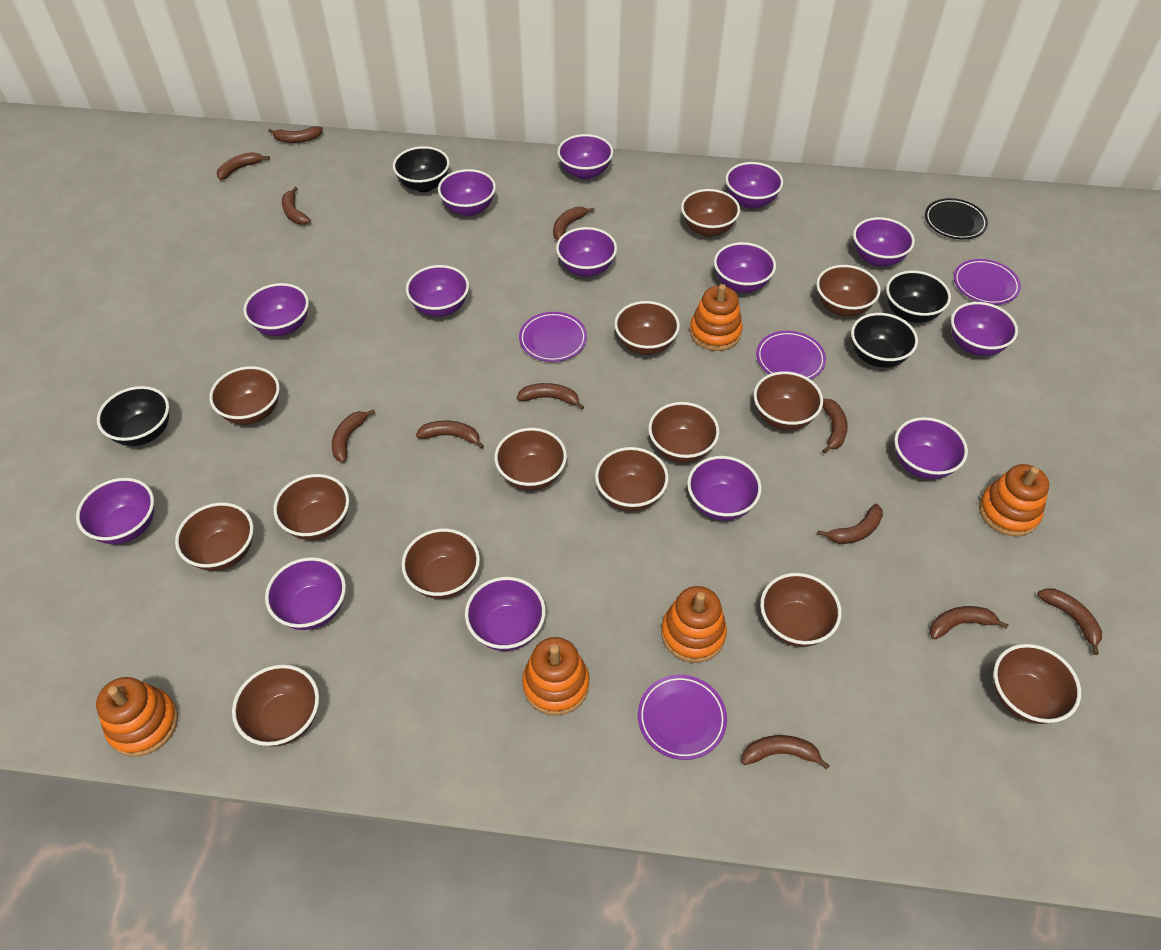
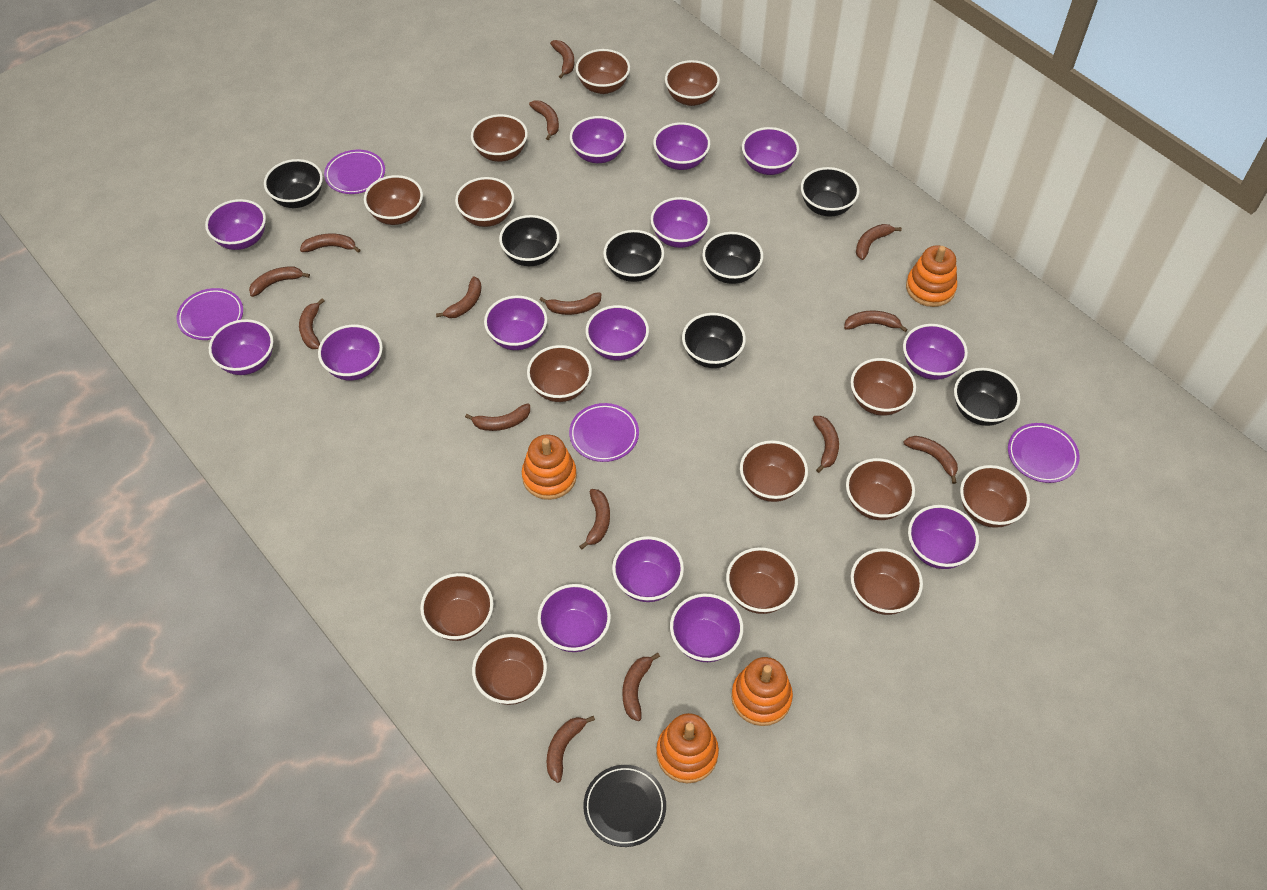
black bowl: [97,386,169,446] [393,146,450,192] [851,313,918,368] [886,271,951,323] = 4 -> [264,159,323,208] [499,215,560,266] [603,230,664,282] [682,313,746,368] [702,232,763,284] [801,167,859,217] [954,368,1020,426] = 7
brown banana: [217,152,270,180] [268,126,323,143] [282,187,311,225] [332,409,375,462] [416,420,484,449] [517,383,584,410] [553,207,595,240] [742,735,830,770] [818,504,883,544] [822,399,848,454] [930,606,1009,640] [1037,588,1102,655] = 12 -> [249,266,310,297] [299,299,324,349] [300,234,361,253] [436,276,482,318] [465,403,530,431] [529,100,559,140] [540,292,601,315] [547,716,595,783] [550,40,574,78] [579,489,610,549] [622,653,660,721] [813,416,839,473] [844,310,908,332] [856,224,902,260] [904,436,958,484] = 15
orange stacking toy: [96,677,178,757] [522,637,589,716] [661,586,727,663] [690,284,742,351] [979,464,1049,537] = 5 -> [522,434,577,500] [656,713,719,783] [731,657,793,726] [906,245,957,307] = 4

